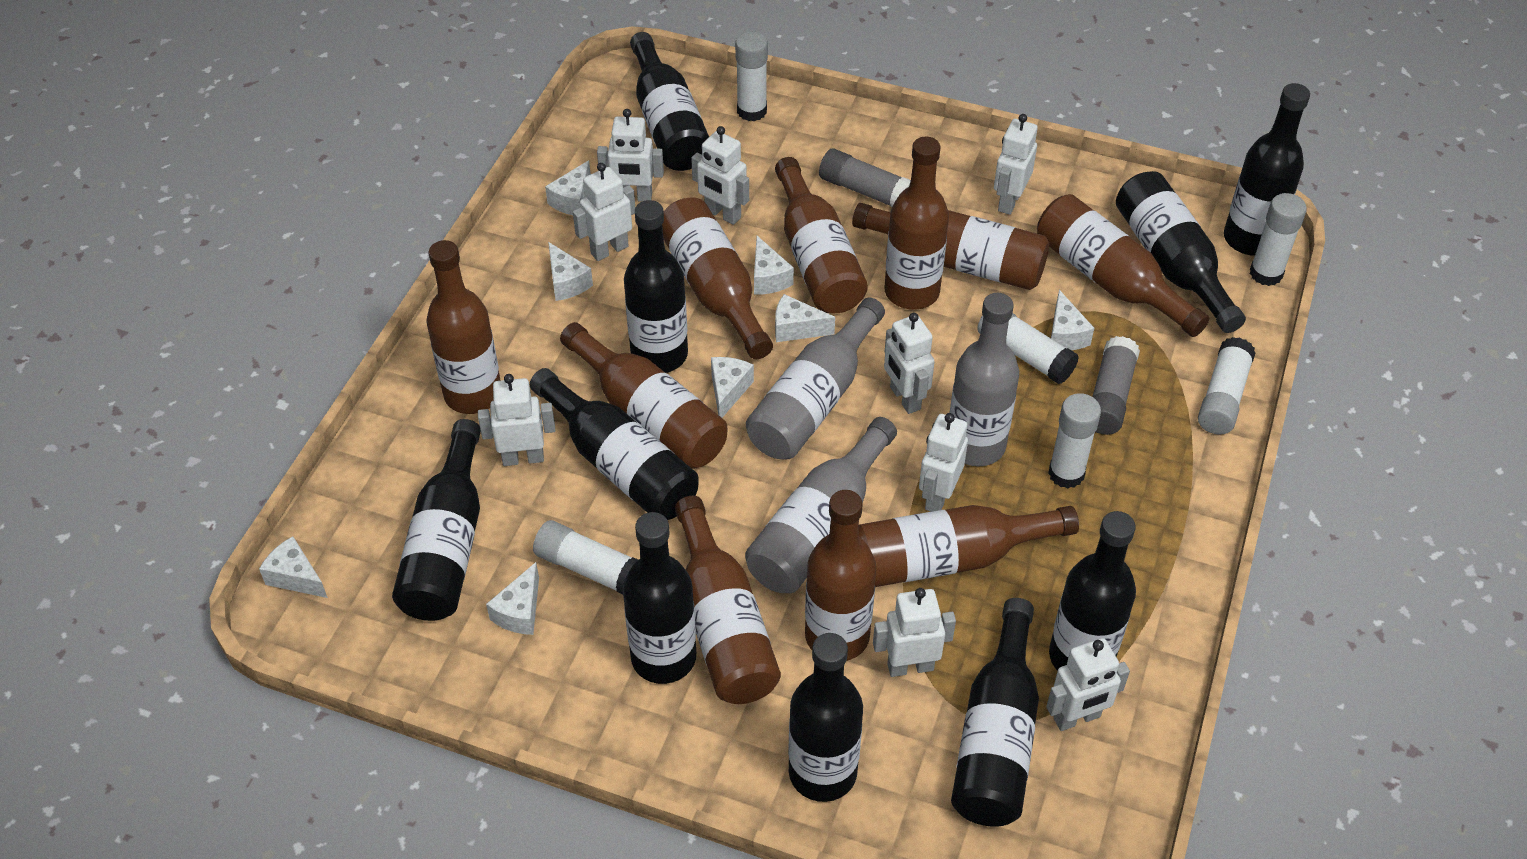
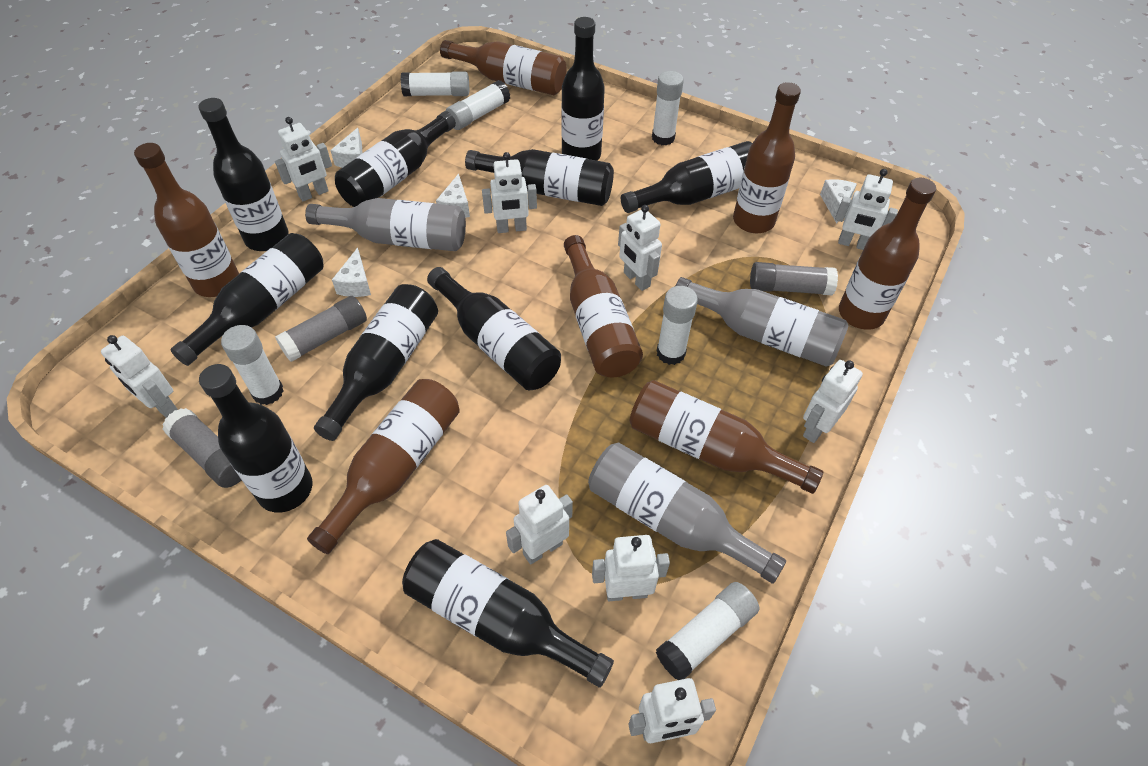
brown bottle: [426,240,501,414] [560,322,727,469] [662,197,773,359] [675,496,781,704] [775,157,868,313] [805,490,876,661] [852,203,1049,290] [858,505,1079,587] [885,136,949,310] [1037,194,1209,337] = 10 -> [134,143,239,297] [307,379,460,554] [440,40,566,95] [564,235,643,378] [630,380,823,494] [733,82,801,233] [839,178,936,330] = 7
grey glue stick: [819,148,911,207] [1092,336,1140,435] = 2 -> [162,408,241,488] [275,296,367,362] [750,262,838,296] = 3
white cheese: [259,536,328,598] [486,562,539,635] [545,160,591,215] [548,242,593,301] [711,357,754,418] [754,236,794,295] [775,294,835,342] [1051,290,1094,350] = 8 -> [330,128,363,168] [332,248,371,297] [436,174,470,218] [820,179,857,223] = 4

